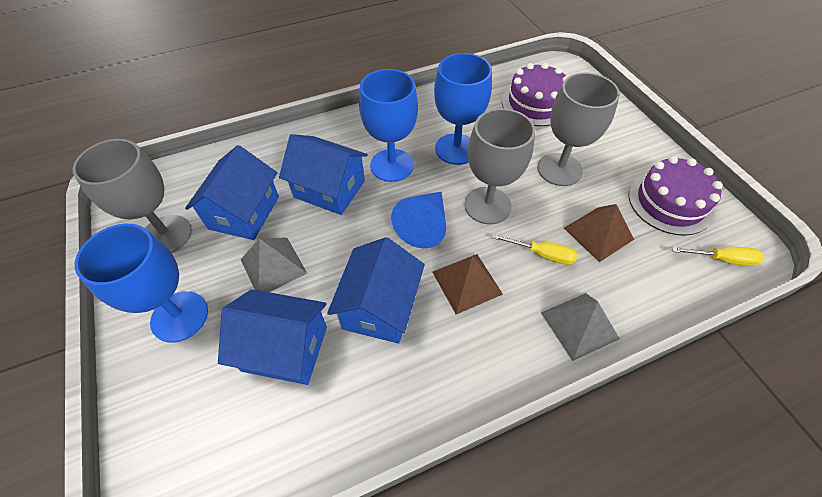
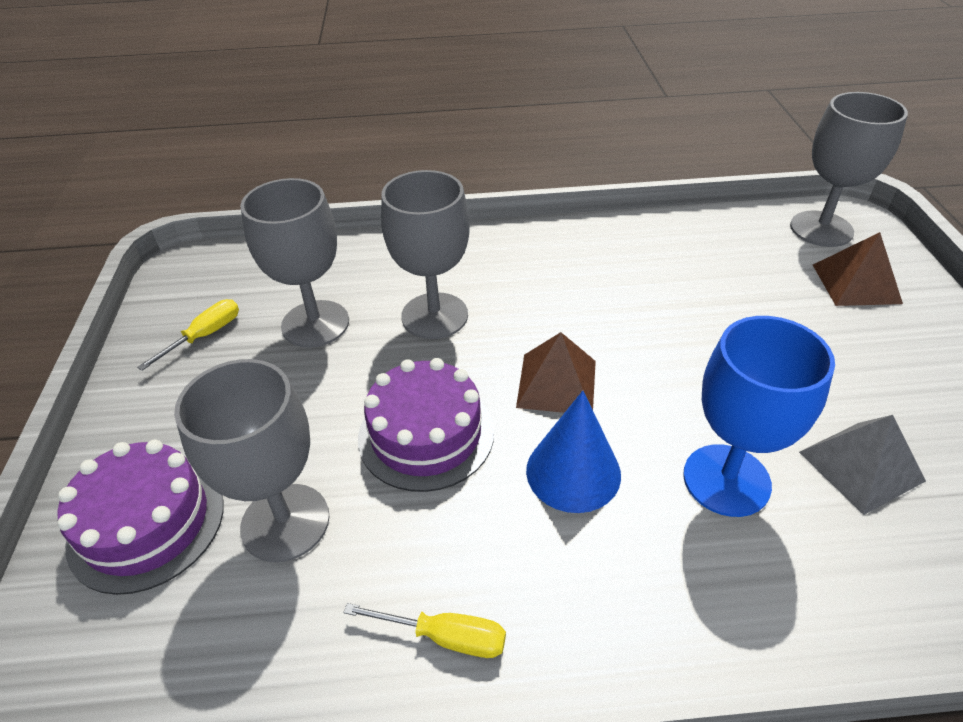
blue goblet: [75,224,208,343] [359,69,418,182] [434,53,492,165] = 3 -> [683,316,835,517] = 1
blue house: [185,145,279,240] [218,289,327,385] [279,134,368,215] [327,237,425,344] = 4 -> none = 0
grey goblet: [73,139,192,253] [464,108,535,224] [538,73,620,186] = 3 -> [174,359,329,562] [240,178,349,348] [381,170,470,339] [790,92,908,247] = 4
grey pyramid: [240,238,307,292] [541,293,620,361] = 2 -> [799,415,926,515] = 1

